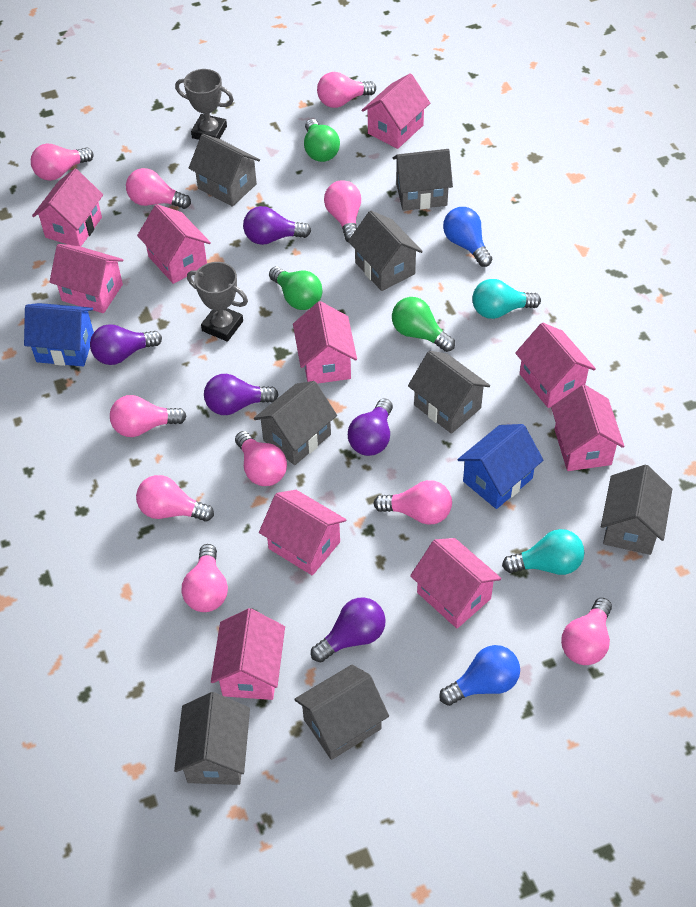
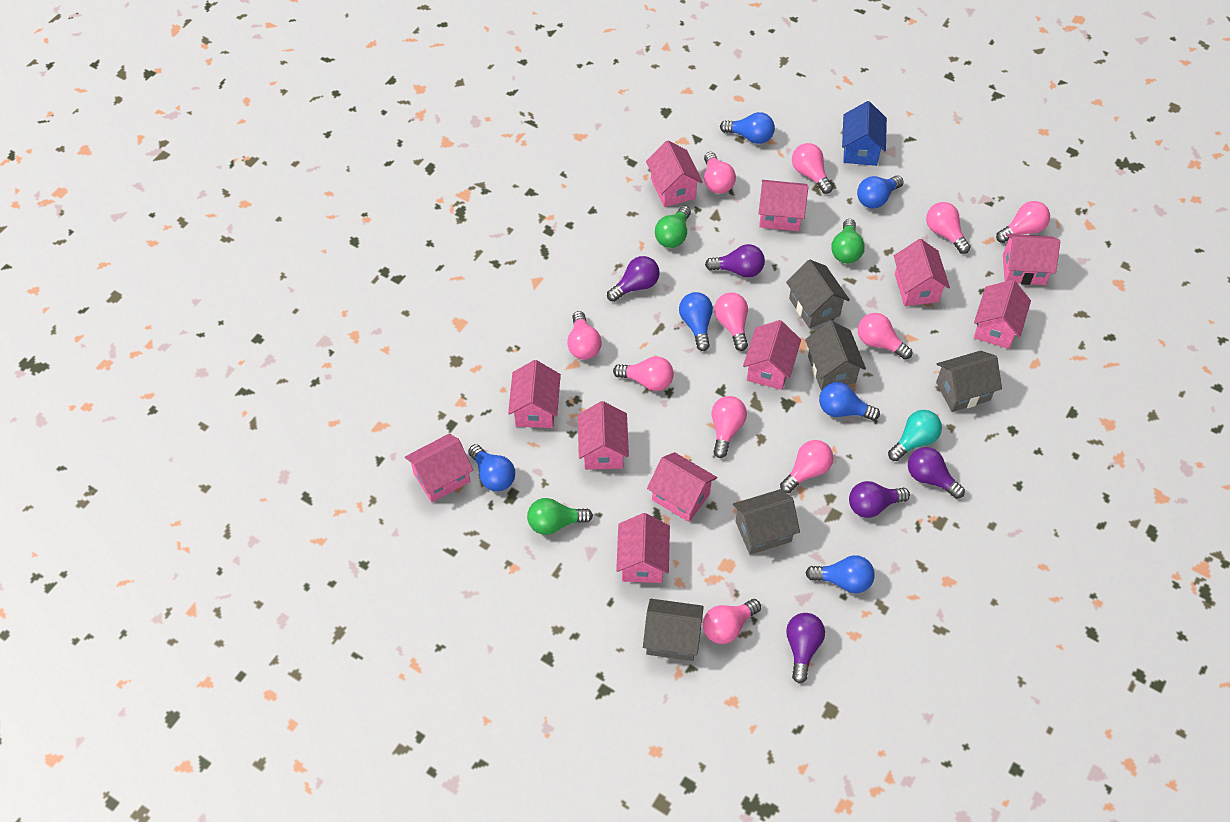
blue house: [24,303,94,366] [457,424,543,509] = 2 -> [842,101,887,166] = 1
blue light bulb: [439,645,520,706] [443,207,492,267] = 2 -> [468,444,515,491] [679,292,713,351] [720,112,775,144] [806,555,875,593] [819,382,880,421] [857,175,904,209] = 6
grey house: [174,692,250,785] [189,134,260,207] [254,381,337,465] [294,665,389,760] [348,211,423,291] [393,149,453,211] [408,351,490,434] [601,465,672,555] = 8 -> [643,599,704,661] [733,489,800,555] [786,260,850,328] [805,321,866,390] [936,351,1002,412] = 5
grey trophy: [175,69,234,140] [187,262,248,342] = 2 -> none = 0
pink house: [32,169,103,247] [50,244,123,313] [137,204,211,284] [211,608,285,700] [259,490,346,575] [293,301,357,384] [361,73,430,149] [410,538,501,628] [515,323,596,408] [551,385,624,471] = 10 -> [405,434,473,502] [508,360,561,428] [578,401,629,470] [616,513,670,583] [646,141,703,207] [647,452,717,522] [743,320,801,390] [759,180,808,231] [894,239,950,306] [974,280,1031,349] [1003,234,1060,285] = 11
pink light bulb: [31,144,94,181] [110,395,186,437] [126,168,191,209] [136,475,214,522] [182,544,228,612] [235,431,287,486] [317,72,376,108] [324,180,361,242] [373,480,452,525] [561,598,612,665] = 10 -> [567,311,602,360] [613,356,674,391] [703,599,761,644] [704,152,736,194] [712,396,747,458] [714,293,748,351] [780,440,833,493] [792,143,833,194] [858,313,912,360] [926,202,970,254] [996,201,1050,243] = 11
turquoise light bulb: [472,279,541,319] [502,529,584,575] = 2 -> [888,410,942,461] = 1

